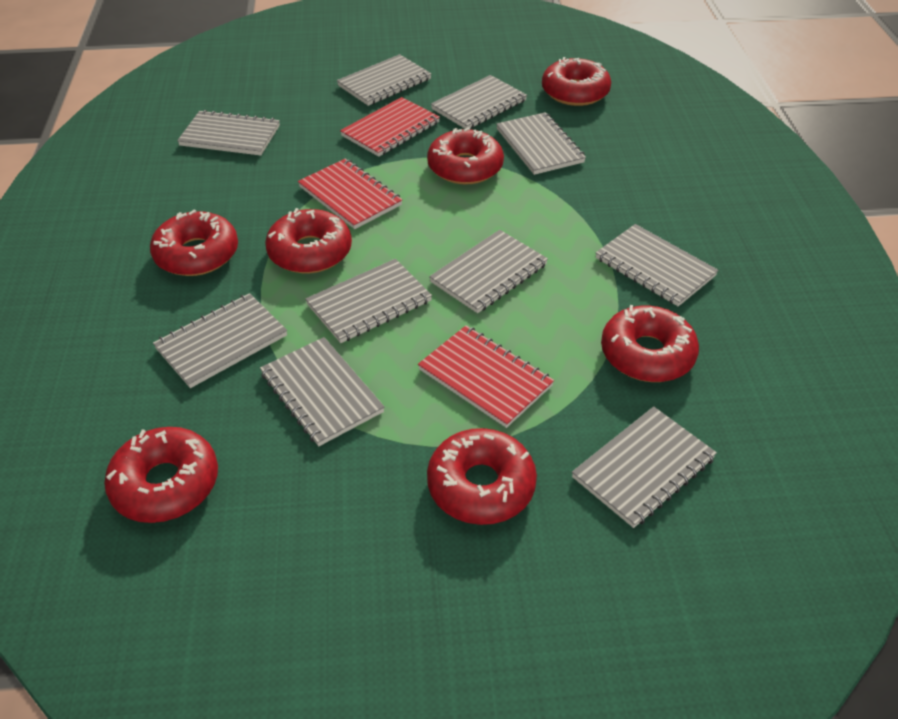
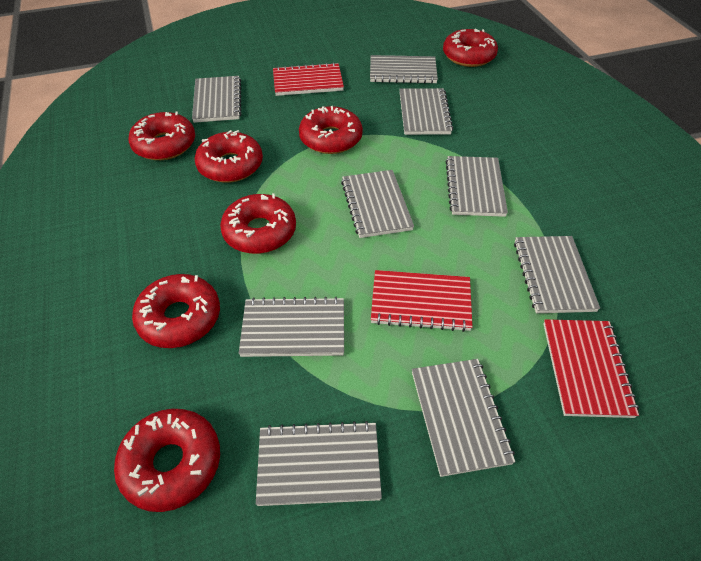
grey notebook: [153,293,287,388] [177,110,280,155] [260,337,385,446] [305,259,432,343] [337,54,432,106] [429,230,548,313] [431,75,527,129] [496,112,586,175] [572,407,717,528] [596,224,719,306] = 10 -> [192,76,242,123] [239,297,344,357] [256,421,382,506] [341,170,414,238] [370,55,438,84] [399,88,453,135] [412,359,515,477] [445,156,508,217] [514,236,600,313] = 9

